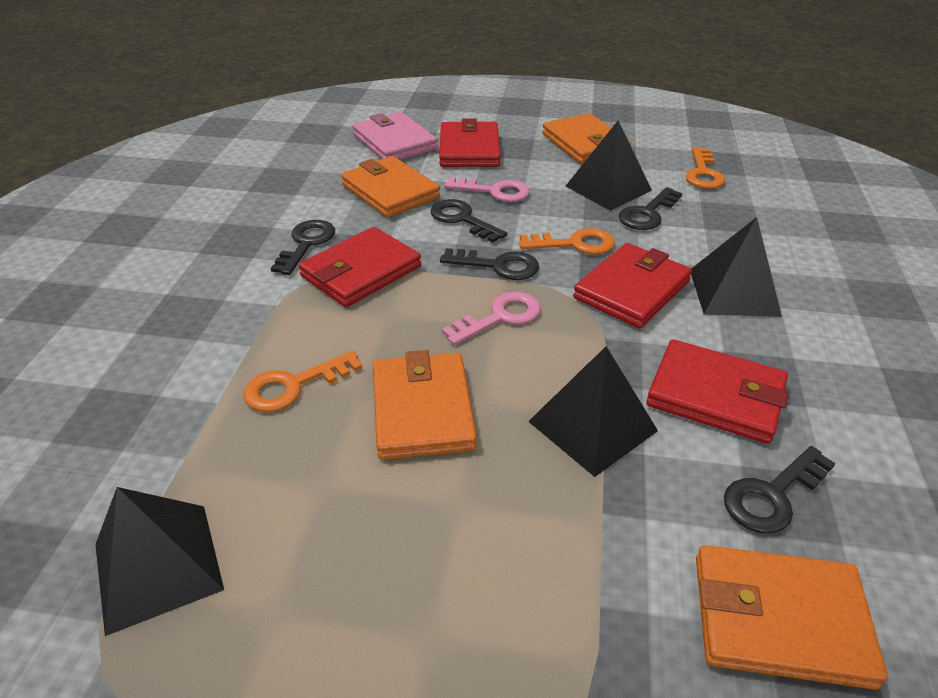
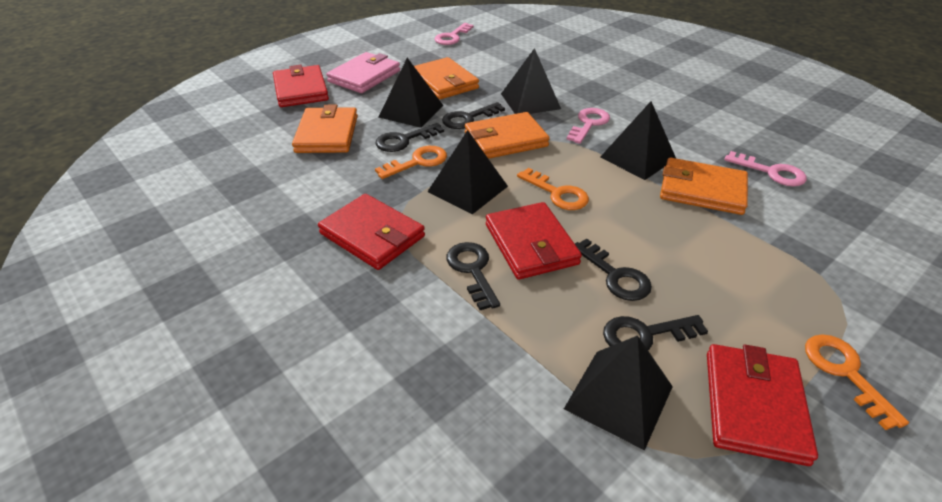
black pyramid: [95,487,224,636] [528,346,658,477] [566,121,652,211] [691,217,782,317] = 4 -> [379,58,444,128] [427,130,508,214] [501,48,561,114] [564,335,673,450] [601,101,676,180] = 5
pink key: [442,292,541,345] [444,177,530,202] = 2 -> [434,23,474,45] [566,108,610,144] [724,151,807,186] = 3

